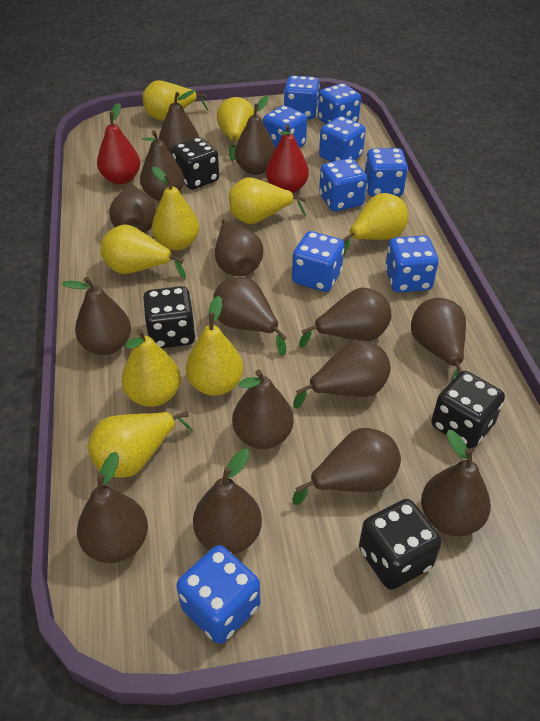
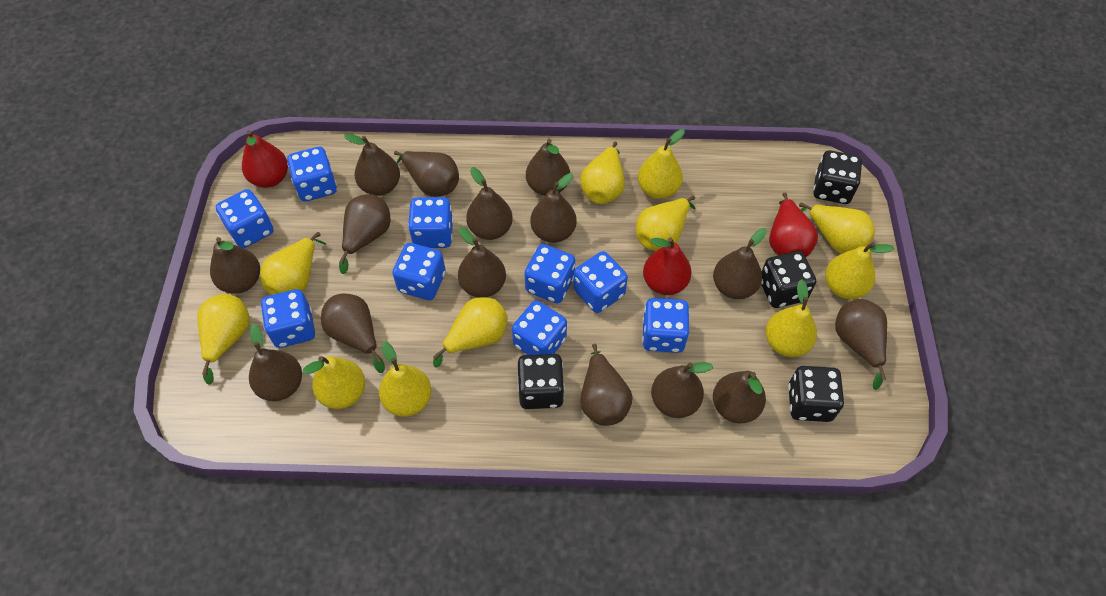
red pear: [97,103,140,184] [266,124,309,193] = 2 -> [242,130,288,188] [643,237,692,295] [769,193,818,257] = 3
yellow pear: [87,411,193,478] [101,225,186,279] [122,329,181,407] [142,80,208,121] [152,167,199,251] [186,296,244,396] [217,97,254,161] [229,177,306,224] [342,193,408,254] = 9 -> [197,294,250,385] [260,232,327,295] [303,356,365,409] [379,342,431,417] [433,297,508,368] [580,142,625,204] [636,195,695,251] [638,129,685,199] [766,279,817,357] [799,203,875,254] [825,242,895,299] = 11

